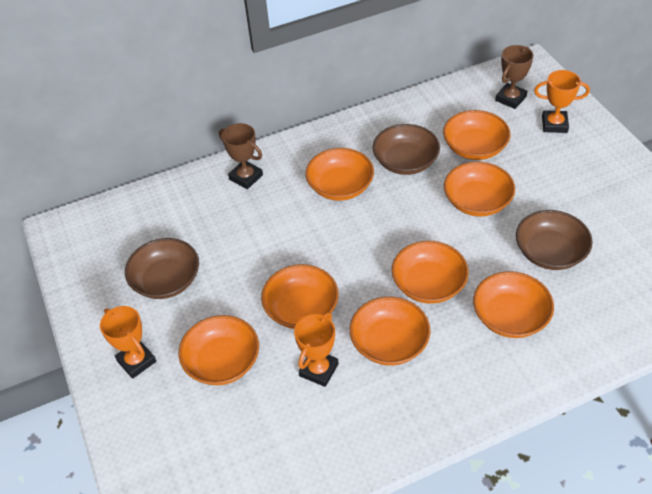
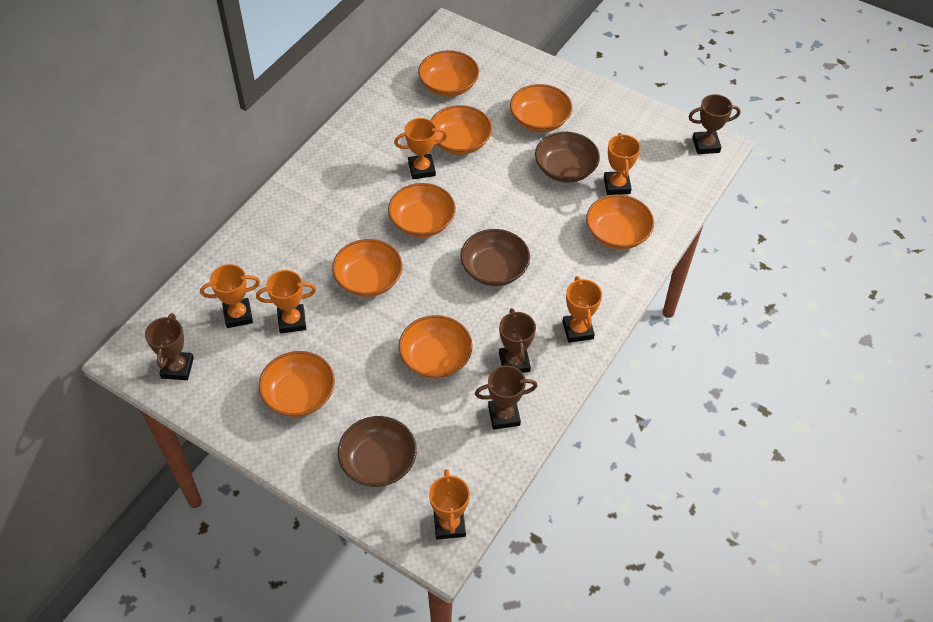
brown trophy: [219,123,263,189] [495,45,534,109] = 2 -> [145,313,194,380] [475,365,537,429] [499,308,536,373] [688,94,741,154] = 4
orange trophy: [100,306,156,379] [294,312,339,387] [534,70,590,133] = 3 -> [200,264,260,328] [256,270,316,333] [394,118,447,179] [429,469,470,540] [562,276,602,343] [604,133,641,195] = 6

